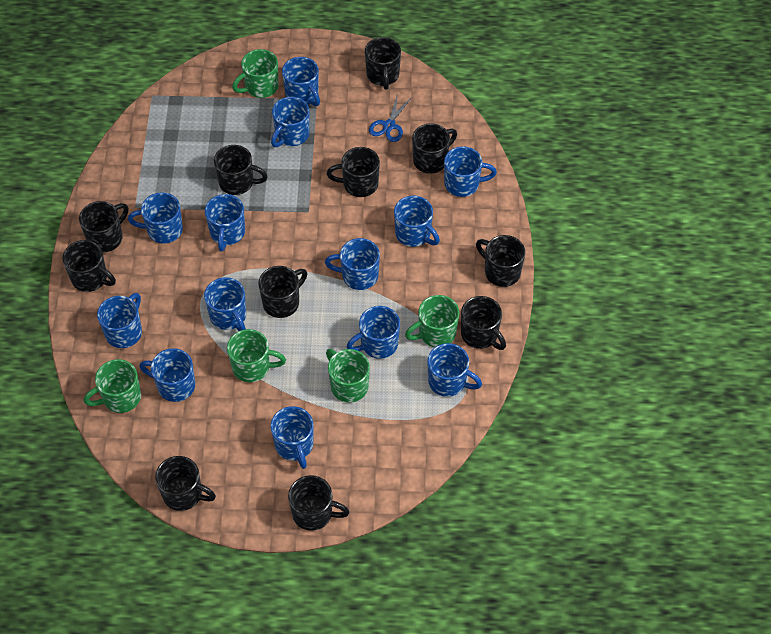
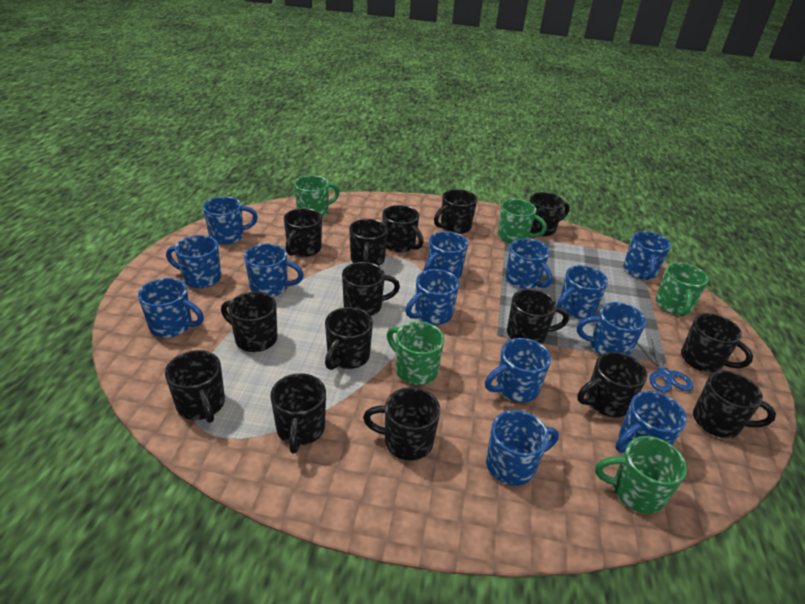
black mug: [63,240,116,292] [79,201,129,252] [155,456,216,511] [214,145,268,195] [258,266,307,318] [288,475,349,531] [327,147,380,197] [365,37,401,90] [412,123,457,174] [461,296,506,350] [476,235,525,287] = 11 -> [165,350,225,423] [221,292,277,352] [270,373,326,454] [284,208,322,257] [325,307,373,370] [342,262,400,316] [349,219,388,266] [363,387,440,461] [383,205,424,252] [434,189,477,234] [507,289,569,344] [529,192,569,236] [577,352,648,417] [681,313,753,372] [693,371,776,438] = 15

